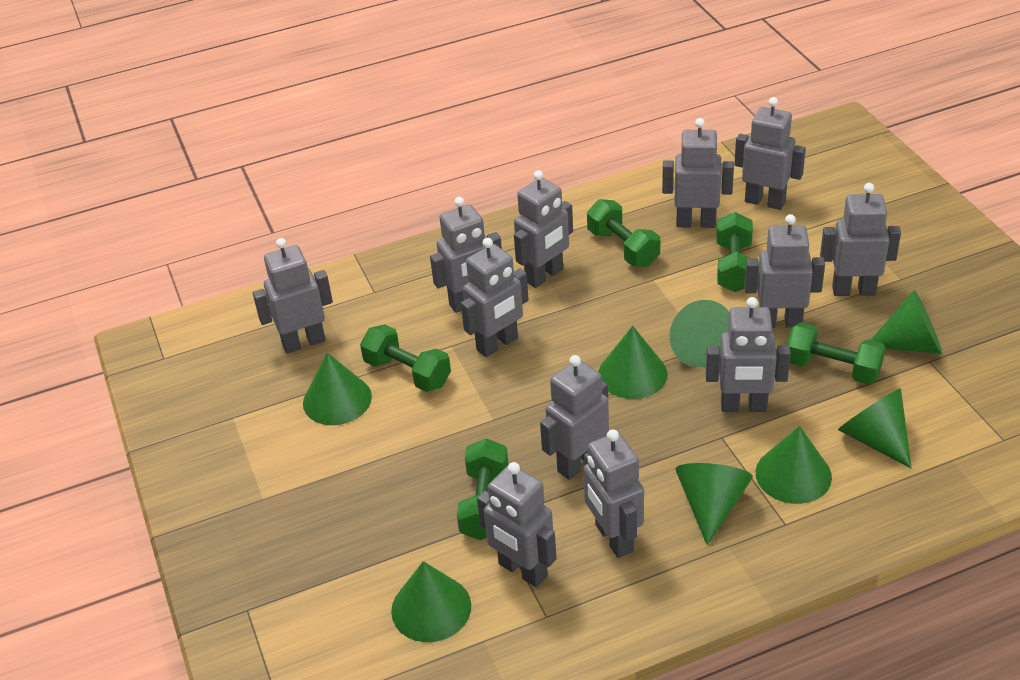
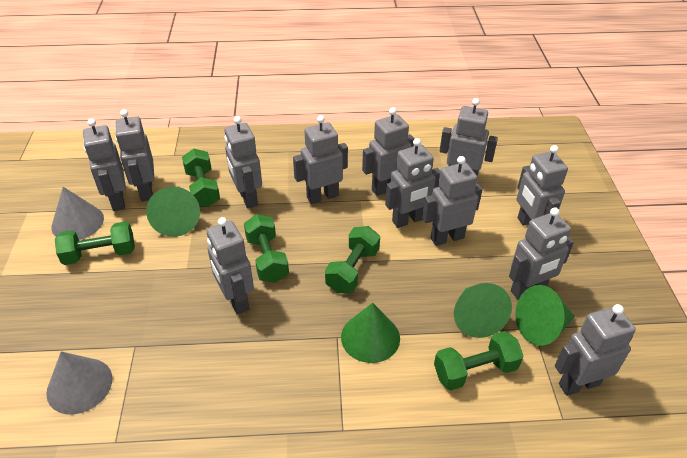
green cone: [303,353,372,425] [391,561,471,642] [599,326,667,399] [669,300,729,367] [675,463,753,546] [756,426,832,504] [838,388,912,468] [871,290,942,354] = 8 -> [146,187,200,237] [341,303,400,363] [454,283,512,338] [515,285,575,346] = 4
grey cone: none = 0 -> [46,351,112,414] [51,187,104,240] = 2

